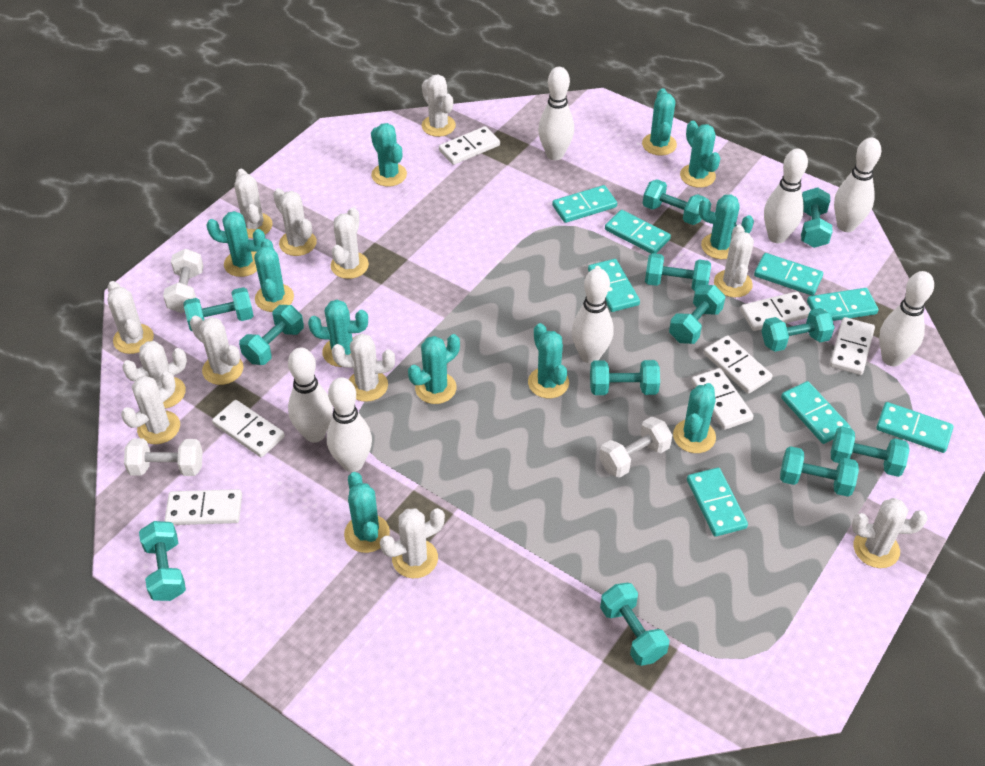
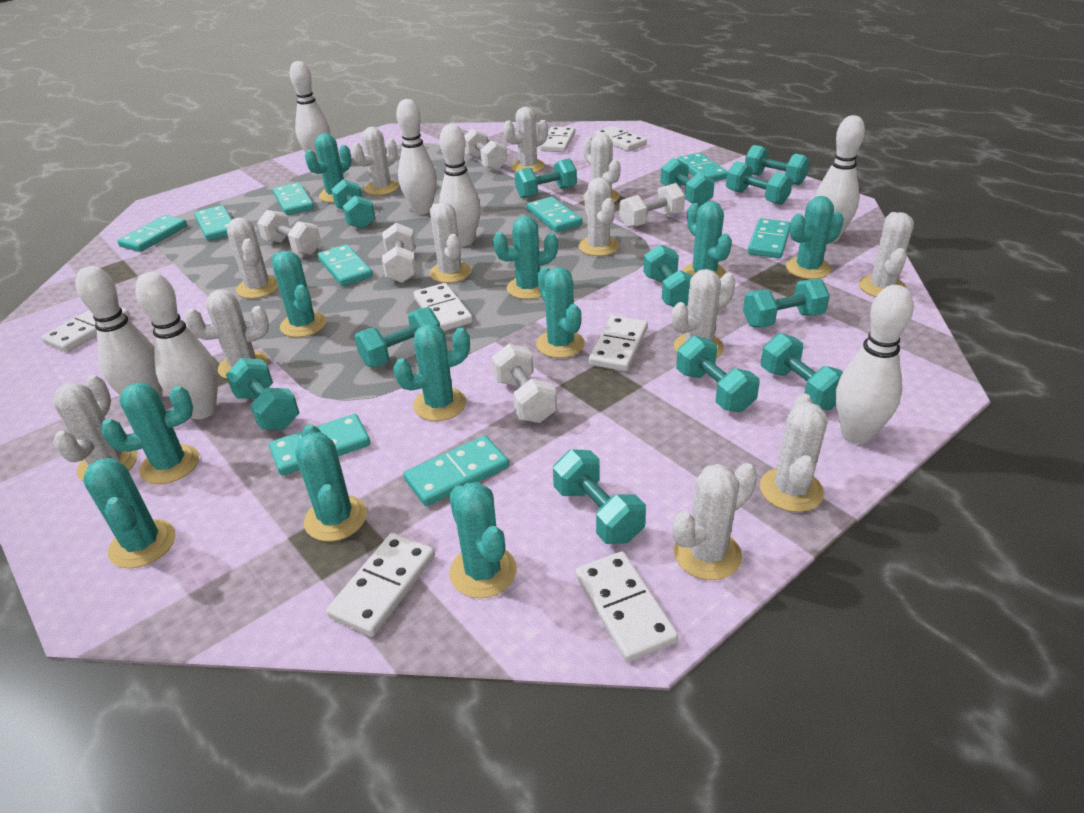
turquoise domino: [552,185,617,223] [588,259,640,312] [605,210,671,254] [687,468,748,537] [754,253,823,296] [781,381,851,444] [807,288,879,321] [876,402,954,453] = 8 -> [117,215,187,252] [194,205,232,241] [269,414,370,476] [273,183,314,215] [318,245,373,286] [404,436,509,506] [527,197,582,232] [677,153,728,181] [747,218,791,258] = 9
white dumbbell: [124,439,203,476] [163,249,204,313] [599,417,672,478] = 3 -> [257,210,321,255] [382,223,417,283] [464,129,507,171] [492,344,557,423] [619,183,685,228] = 5

